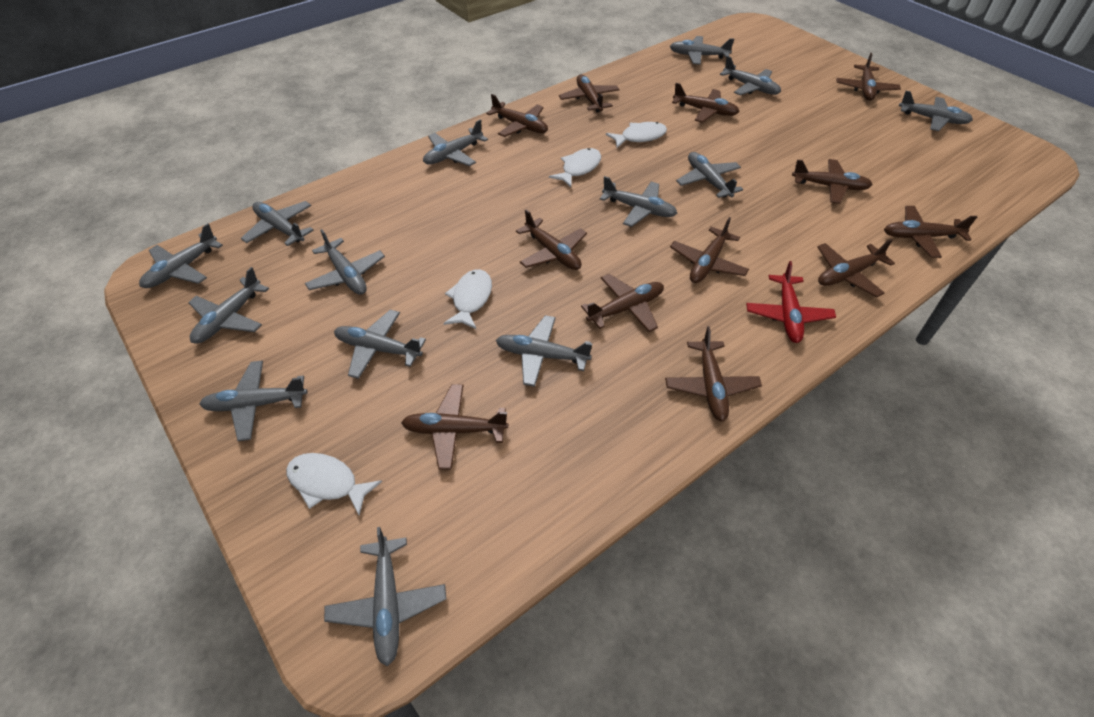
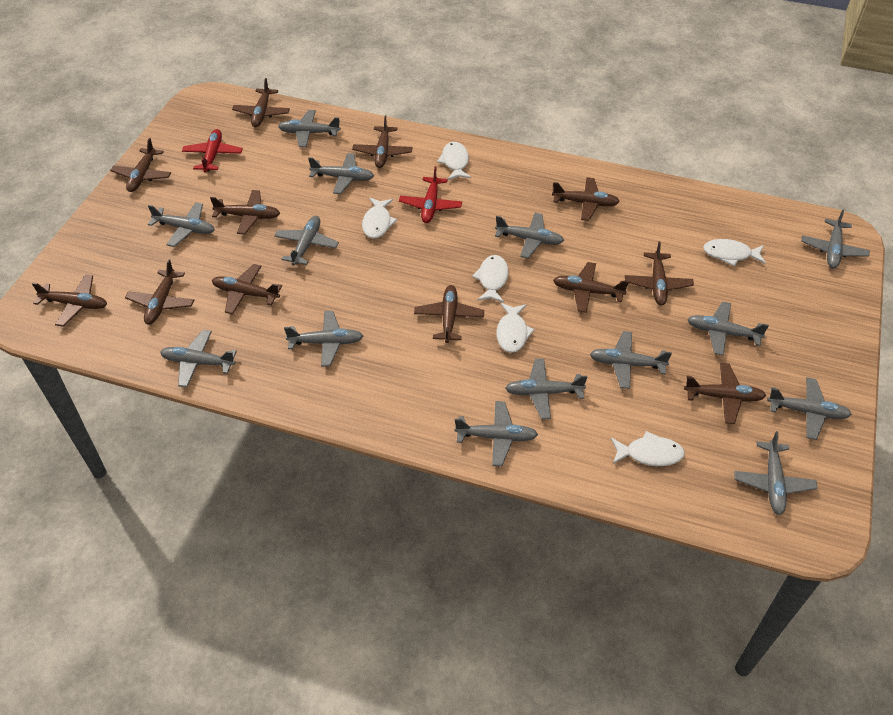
red plane: [746,261,836,343] = 1 -> [182,129,243,173] [399,166,462,223] = 2
white fish: [286,453,382,515] [444,269,492,330] [549,148,601,187] [606,122,667,148] = 4 -> [362,197,397,239] [437,142,471,180] [472,255,509,303] [496,303,535,353] [611,431,685,466] [703,239,766,267] = 6

